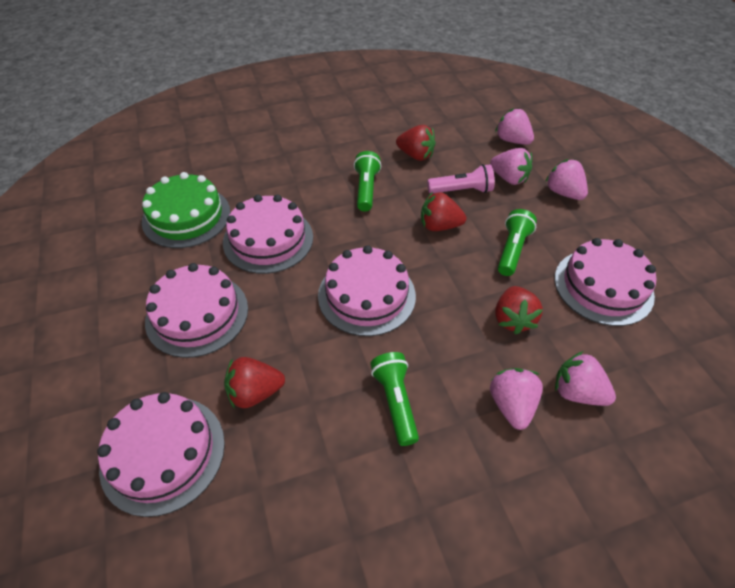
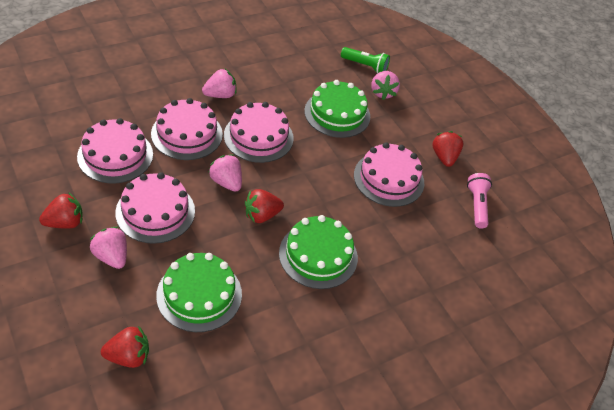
green cake: [142,172,230,248] = 1 -> [156,253,242,332] [279,215,358,289] [304,80,370,138] = 3
green flashlight: [354,151,381,212] [370,352,419,446] [498,209,537,276] = 3 -> [341,47,390,74] = 1
pink strawberry: [490,148,532,185] [490,368,543,430] [495,108,534,145] [545,159,588,200] [555,351,616,406] = 5 -> [90,227,127,269] [202,69,237,98] [208,154,242,192] [371,71,400,100] = 4

